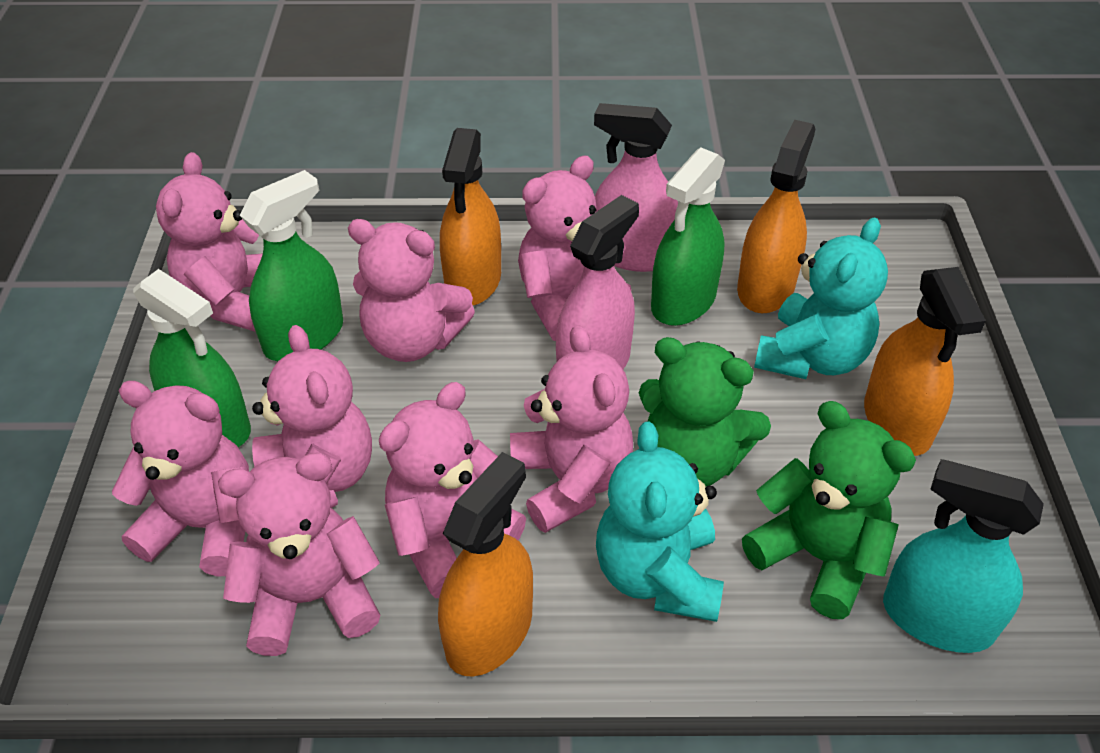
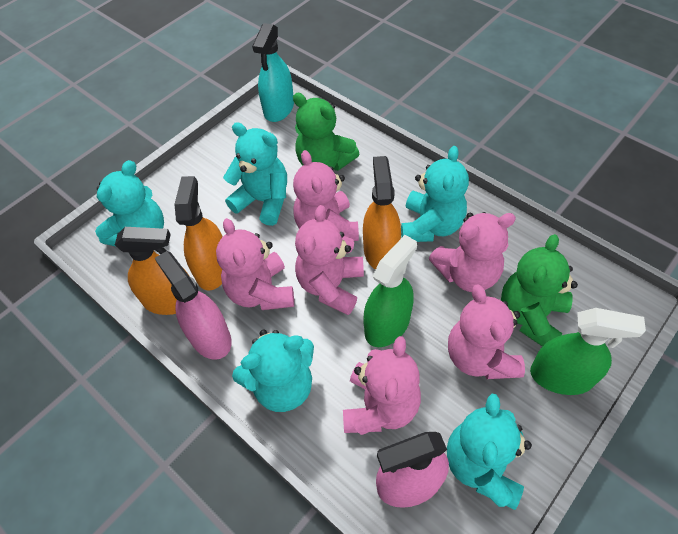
green spray bottle: [133,269,251,447] [240,170,343,361] [651,148,725,326] = 3 -> [363,235,417,347] [530,308,646,395] = 2
orange spray bottle: [438,452,533,677] [440,128,501,305] [737,120,815,313] [864,267,986,456] = 4 -> [115,227,189,315] [174,176,223,291] [363,156,401,270] = 3
pink teddy bear: [112,381,249,577] [156,152,263,332] [218,453,380,656] [252,325,372,508] [348,219,475,362] [379,382,526,598] [510,325,633,533] [518,156,632,341] = 8 -> [216,218,294,310] [293,150,359,241] [295,205,364,315] [343,336,421,435] [429,212,516,292] [448,284,525,379] = 6
turquoise teddy bear: [596,422,724,622] [754,217,888,379] = 2 -> [95,160,164,246] [223,122,287,226] [232,330,314,412] [401,146,469,242] [447,394,532,510] = 5

